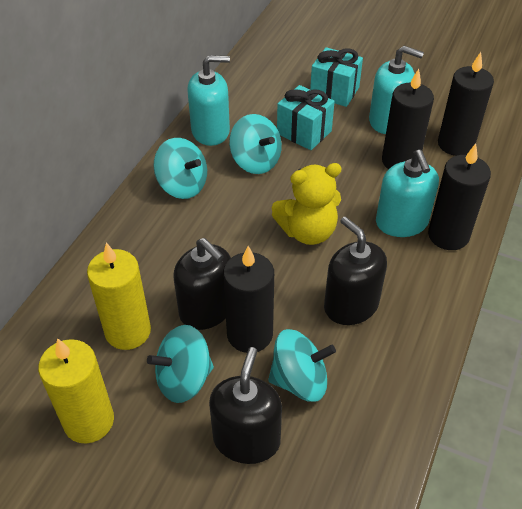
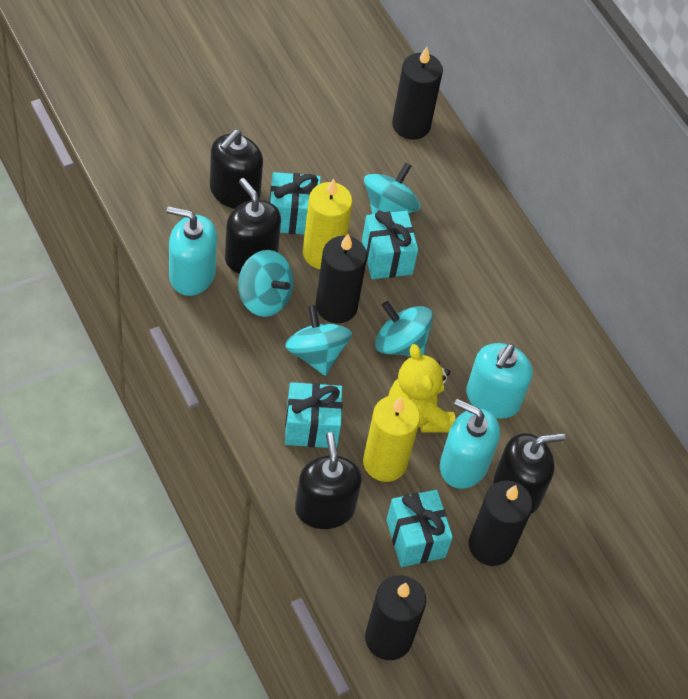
black soap dispenser: [174,238,231,330] [209,347,282,464] [324,216,387,325] = 3 -> [210,130,263,209] [225,178,281,274] [295,432,362,529] [493,433,566,514] = 4
turquoise gift: [277,85,335,150] [310,47,363,107] = 2 -> [270,172,321,235] [285,382,342,448] [362,210,418,279] [386,489,453,567] = 4

